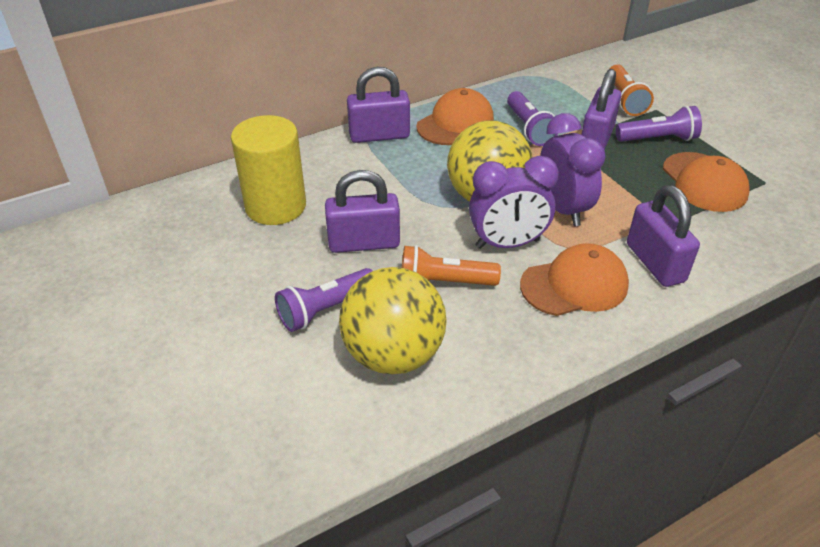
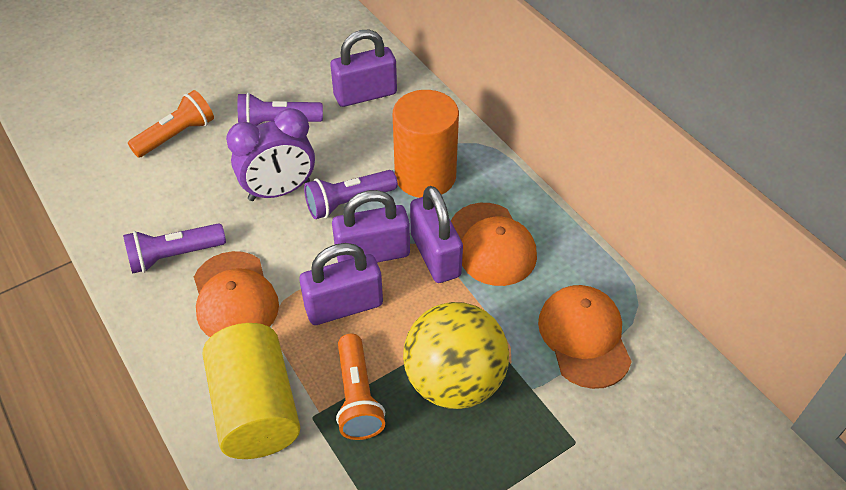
orange cylinder: none = 0 -> [393,90,459,198] = 1
purple clock: [469,156,559,249] [540,113,606,226] = 2 -> [226,108,315,201] = 1
yellow ball: [339,267,447,374] [447,120,532,201] = 2 -> [403,302,509,409] = 1

